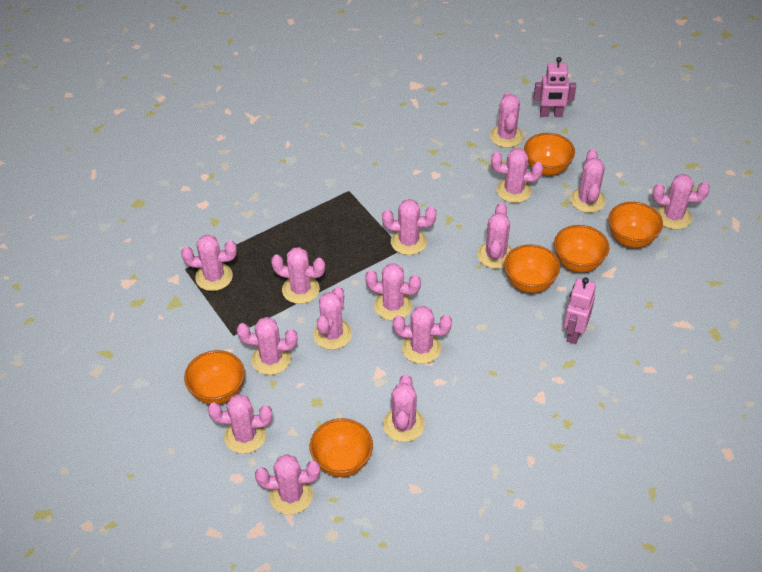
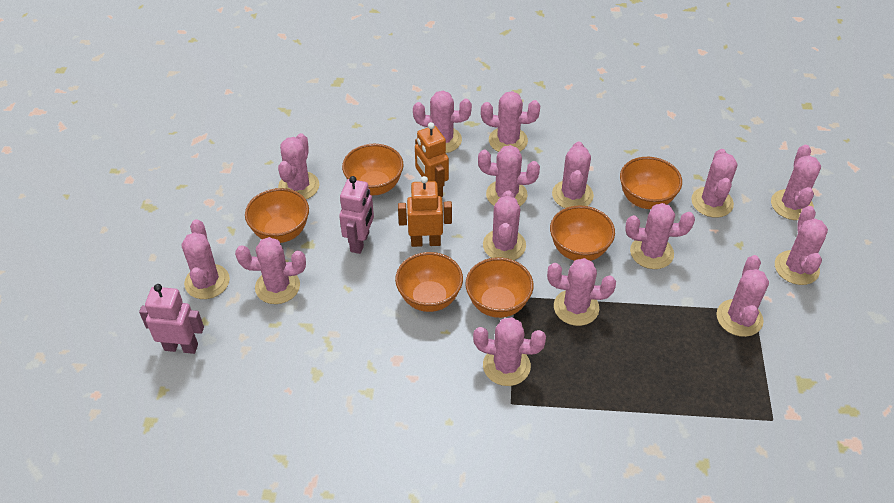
orange robot: none = 0 -> [398,176,452,247] [415,122,449,197] = 2

